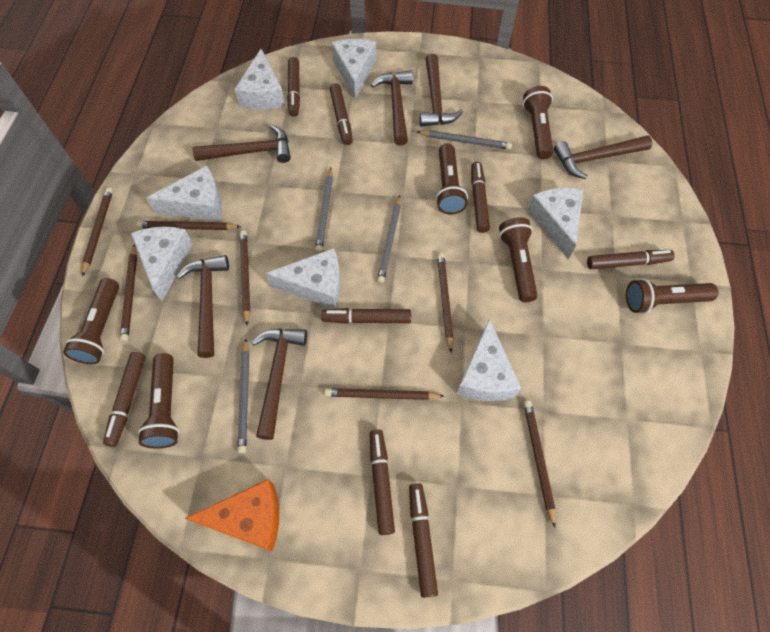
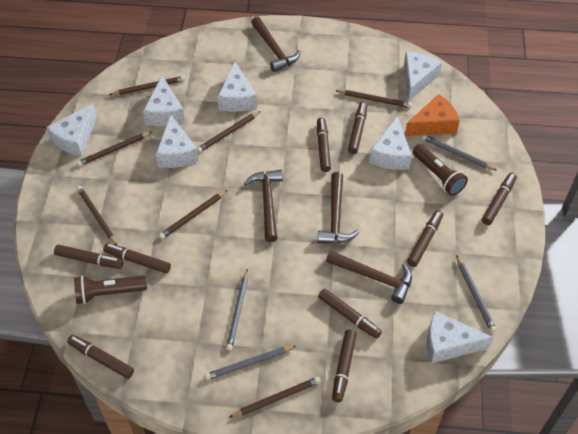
brown flashlight: [63,278,119,364] [138,353,180,449] [436,143,468,215] [499,217,538,302] [523,86,553,159] [626,279,718,314] = 6 -> [74,275,147,304] [413,144,468,196] = 2
brown hammer: [176,255,229,358] [192,125,291,163] [251,329,307,440] [371,71,413,146] [420,54,463,127] [554,135,652,179] = 6 -> [244,170,283,242] [251,16,301,72] [318,172,359,243] [326,250,412,304] = 4
brown marker: [103,352,145,447] [287,57,300,117] [321,308,411,324] [330,83,353,145] [370,429,395,535] [409,483,438,598] [471,162,490,233] [587,250,675,269] = 8 -> [54,245,123,269] [67,335,134,379] [103,243,171,273] [317,117,331,172] [318,289,382,339] [332,329,357,402] [348,102,367,154] [407,210,443,267] [482,173,517,225] = 9

